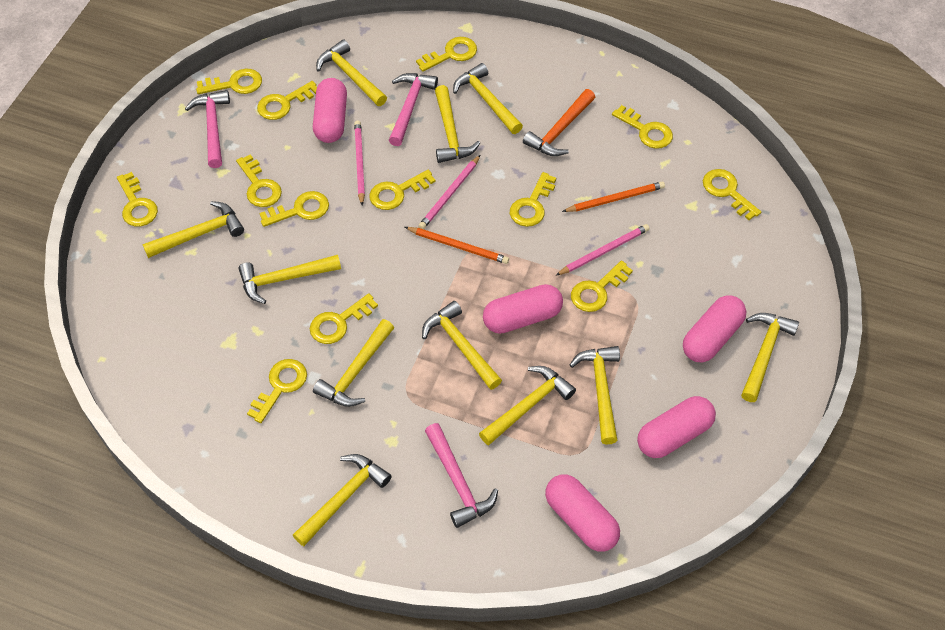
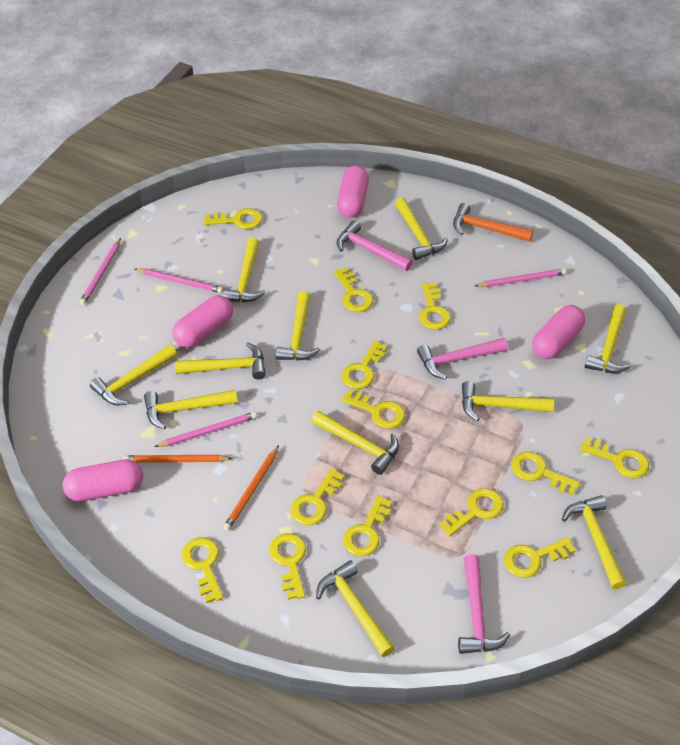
pink capsule: [313,78,347,143] [483,284,563,334] [545,474,620,552] [637,396,716,458] [683,295,746,363] = 5 -> [62,459,143,501] [172,295,233,348] [337,165,369,218] [532,305,585,359] = 4
pink pencil: [354,120,365,205] [418,155,480,229] [555,224,650,276] = 3 -> [79,238,121,305] [135,268,223,293] [155,412,257,447] [475,269,566,287] = 4

